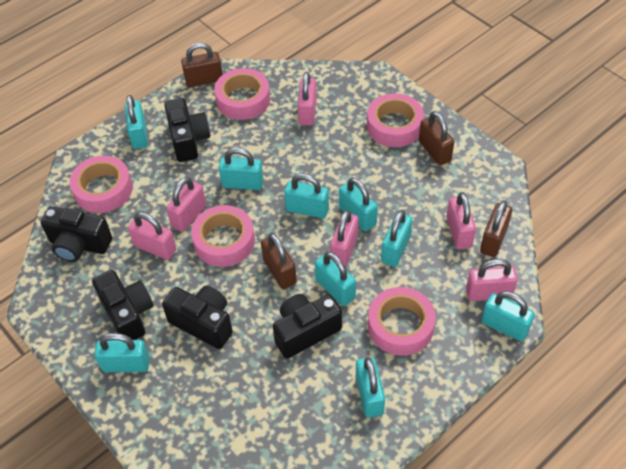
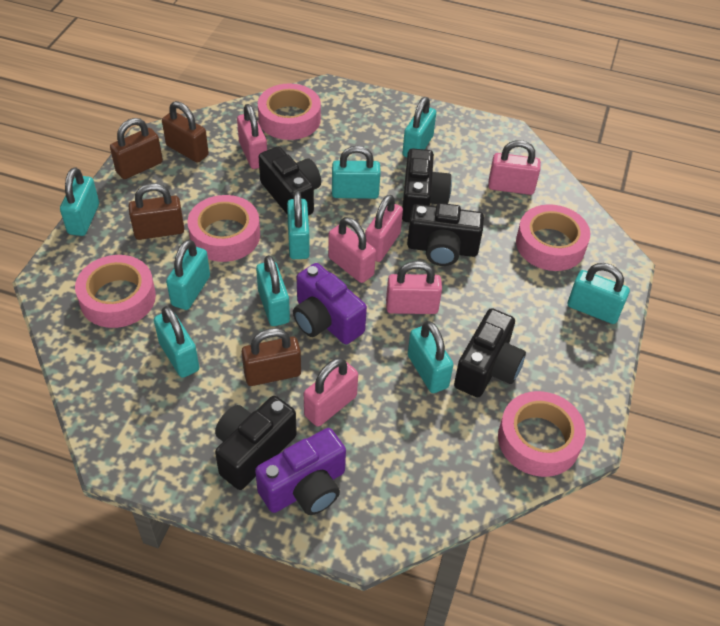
purple camera: none = 0 -> [255,428,346,515] [293,263,367,345] = 2

